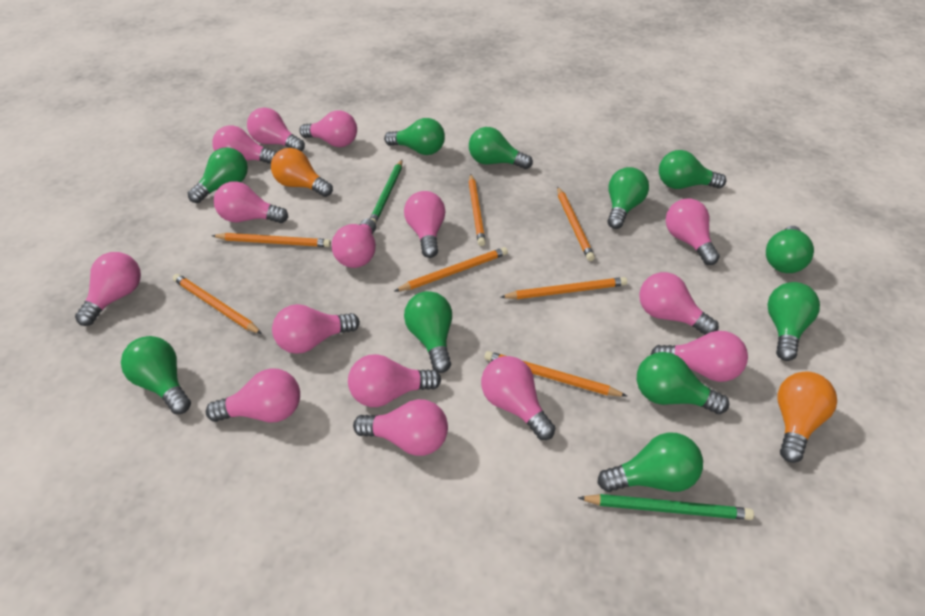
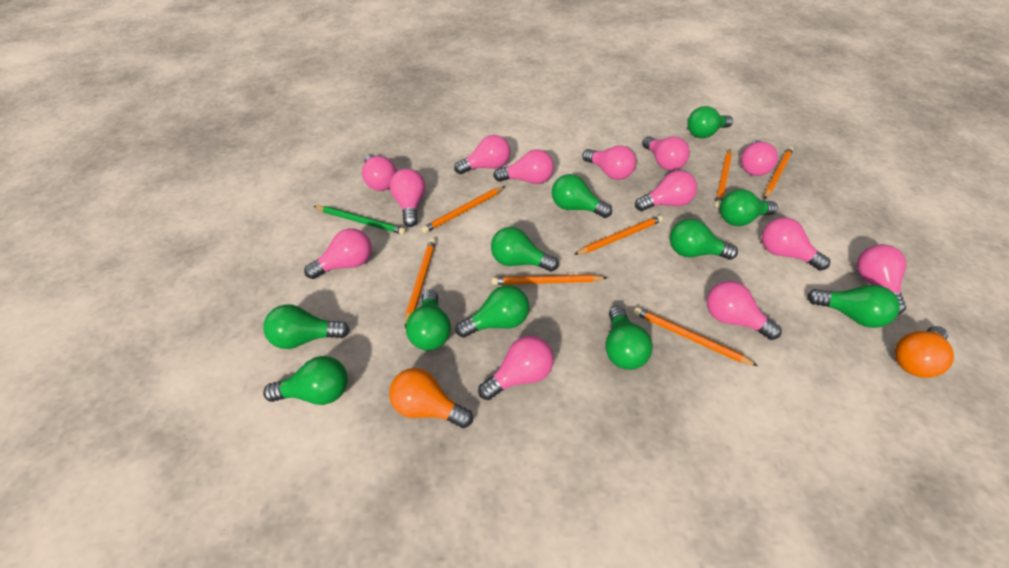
green pencil: [370,160,402,223] [578,494,754,520] = 2 -> [314,206,406,235] = 1
pink light bulb: [75,252,141,326] [206,368,300,422] [212,126,277,164] [214,181,288,223] [247,108,305,151] [272,304,360,354] [299,110,357,147] [332,218,376,268] [348,354,441,407] [353,399,448,456] [404,191,446,258] [481,356,555,440] [639,272,719,335] [651,331,748,382] [666,199,720,265] = 15 -> [304,228,372,279] [362,154,397,191] [390,169,425,227] [454,135,510,174] [478,336,554,400] [493,149,554,184] [582,145,636,180] [635,170,697,211] [642,136,690,170] [707,281,782,340] [741,140,778,176] [762,217,830,271] [857,244,906,315] = 13

